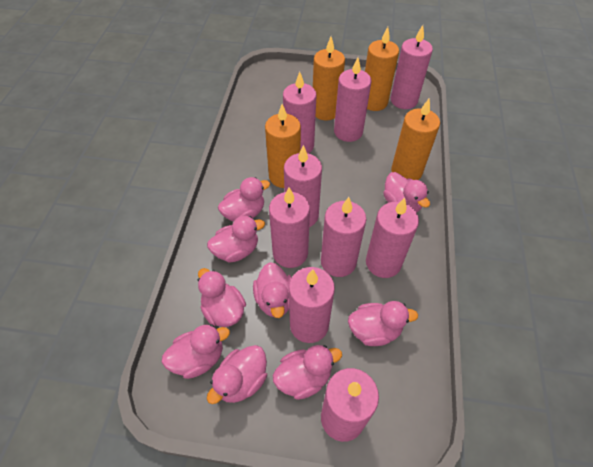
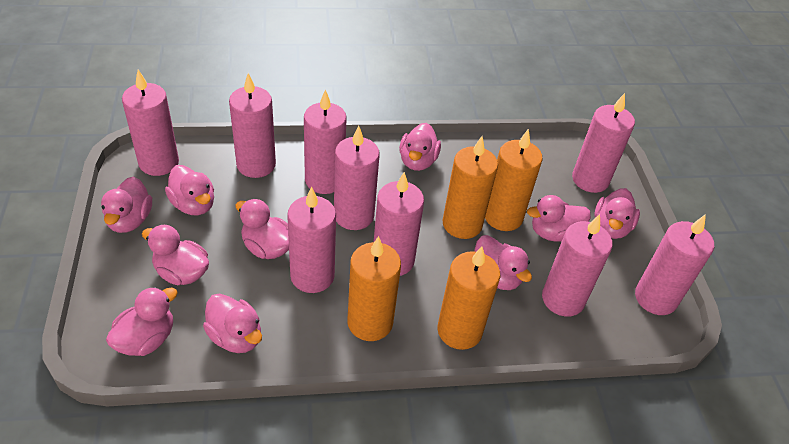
pink duck: [162,325,230,379] [198,268,246,327] [207,216,265,263] [207,345,267,404] [218,177,270,222] [253,262,291,318] [273,345,342,400] [348,301,418,346] [383,172,430,213] = 9 -> [101,176,152,233] [106,287,178,356] [142,224,209,285] [165,165,214,215] [203,293,262,353] [235,199,289,259] [399,123,441,171] [474,235,532,290] [527,195,591,242] [594,188,640,239] = 10

